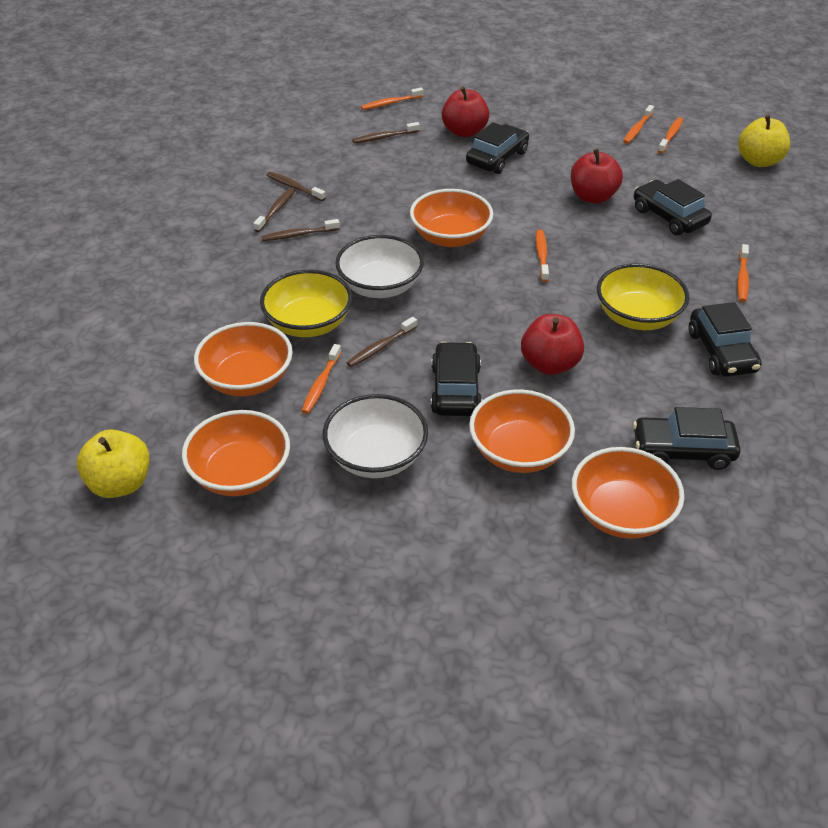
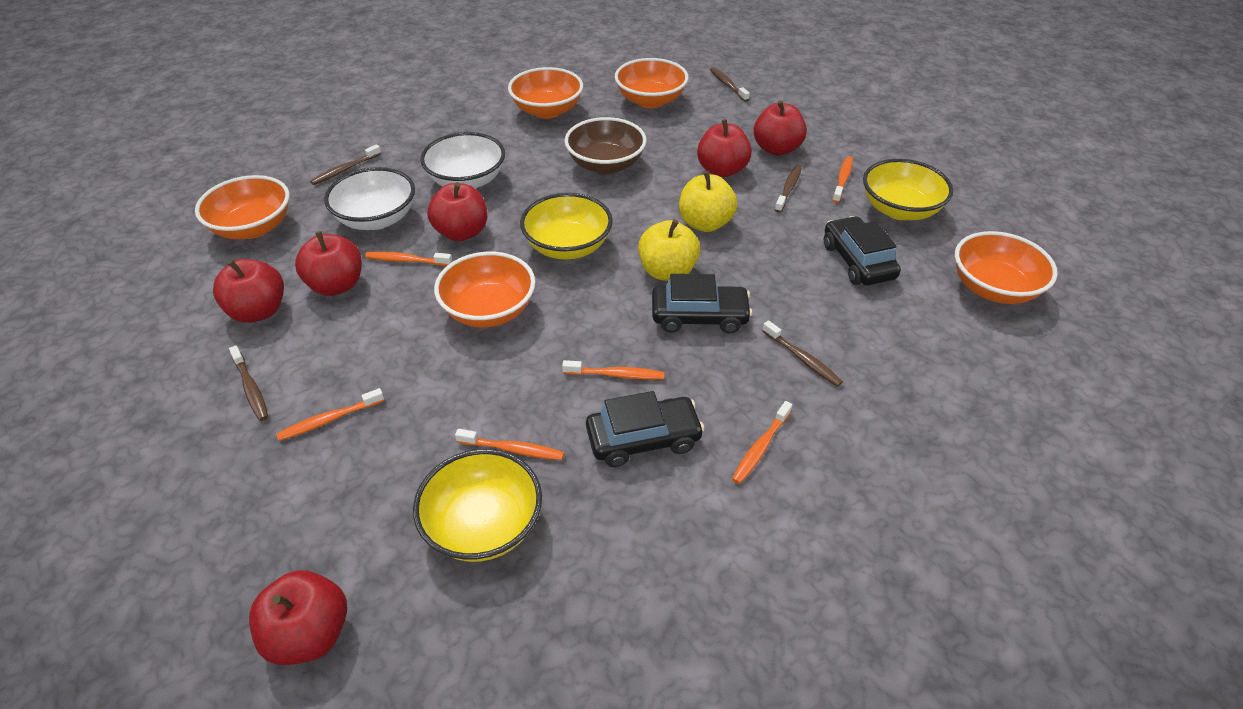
black car: [431,342,482,416] [466,122,529,174] [633,407,740,470] [634,179,712,235] [689,302,762,377] = 5 -> [586,391,705,467] [652,274,752,334] [824,216,901,285] = 3
brown bowl: none = 0 -> [564,117,647,174] = 1
red apple: [442,86,489,137] [521,314,584,375] [571,148,623,204] = 3 -> [213,259,284,323] [249,570,347,665] [295,231,362,296] [427,182,487,241] [697,119,752,177] [753,100,807,156] = 6
yellow bowl: [260,270,352,337] [597,263,689,330] = 2 -> [413,449,542,562] [520,193,613,259] [863,159,953,220] = 3

